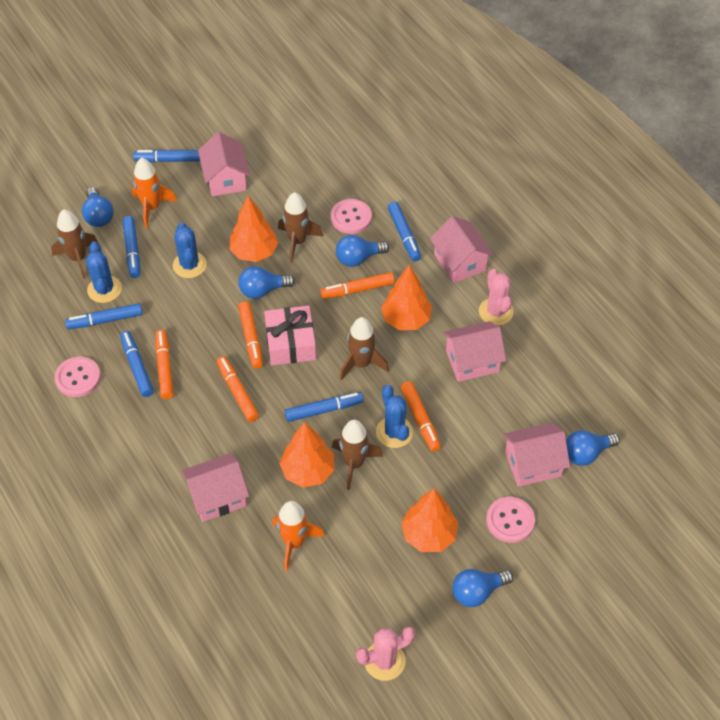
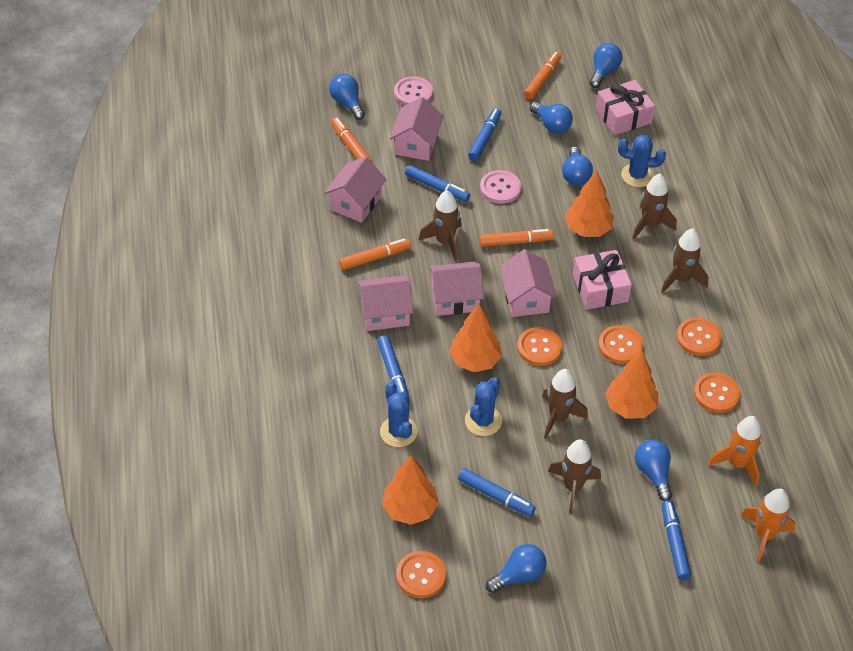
blue light bulb: [82,187,114,227] [238,266,295,299] [336,235,389,267] [452,569,513,607] [566,430,620,466] = 5 -> [329,74,365,120] [486,544,547,593] [530,102,573,134] [562,146,593,185] [590,43,623,88] [635,440,672,501] = 6
blue marker: [65,303,143,329] [120,331,154,397] [123,216,140,278] [133,150,200,162] [284,392,364,422] [388,202,421,261] = 6 -> [377,335,409,398] [405,165,470,202] [458,468,536,516] [468,108,502,161] [662,500,691,580] = 5
brown rocket: [51,209,98,279] [278,192,323,263] [332,420,383,490] [340,317,389,380] = 4 -> [419,190,462,261] [542,369,588,439] [548,439,601,513] [632,173,677,240] [661,228,708,293] = 5
orange button: none = 0 -> [396,551,446,598] [517,327,562,366] [598,325,644,364] [676,317,722,356] [694,372,740,413] = 5
orange marker: [155,330,173,399] [217,356,259,422] [238,301,263,369] [320,272,395,299] [401,381,441,452] = 5 -> [331,117,372,162] [339,238,411,270] [479,229,553,247] [524,52,561,99] = 4
pink button: [54,357,101,397] [331,199,372,234] [486,497,535,543] = 3 -> [394,76,433,105] [480,170,521,204] = 2
pink cactus: [356,627,415,681] [479,269,514,326] = 2 -> none = 0
pink gift: [264,306,316,365] = 1 -> [573,250,632,310] [596,80,655,135] = 2

